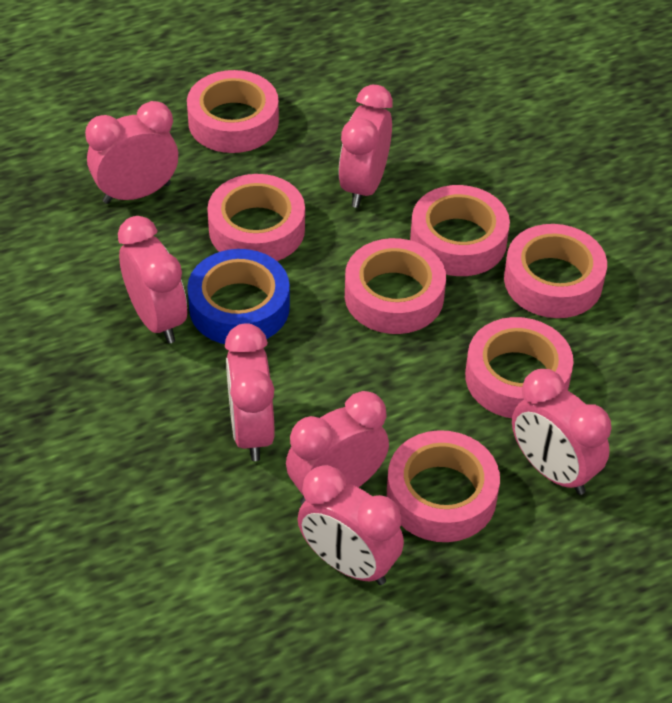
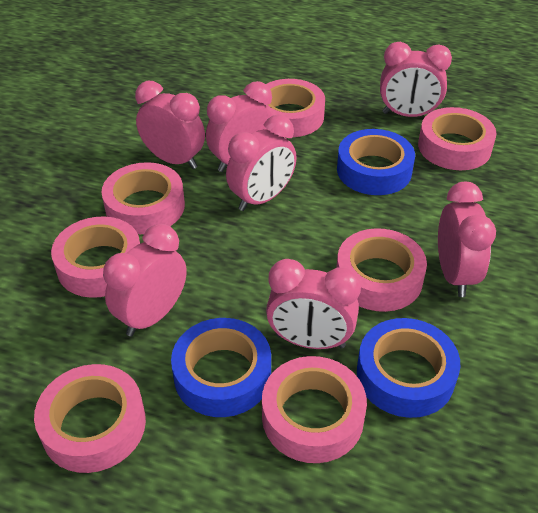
blue tape: [187,249,290,344] = 1 -> [171,318,271,417] [337,129,415,195] [357,318,460,418] = 3

